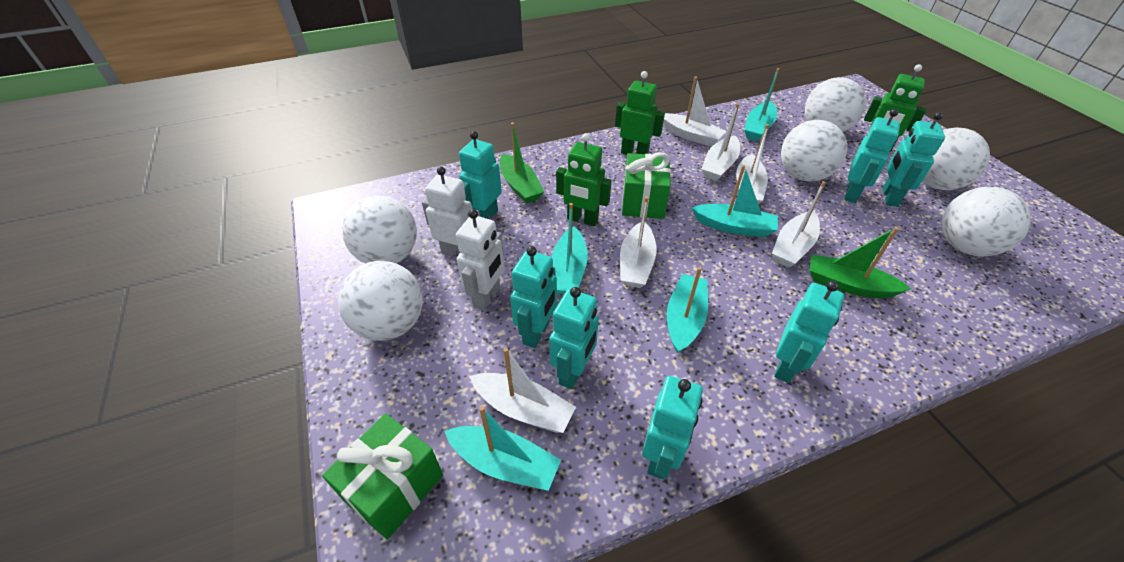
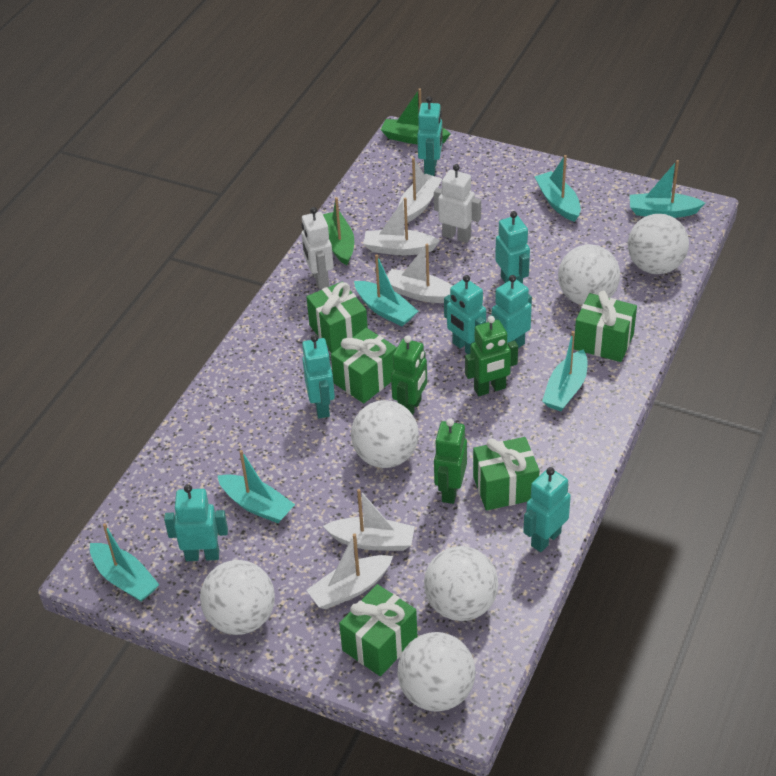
green gift: [322,413,443,540] [622,152,671,219] = 2 -> [306,281,368,353] [331,328,397,403] [339,584,417,676] [473,437,540,510] [574,291,637,362] = 5
turquoise boat: [444,406,561,491] [552,203,588,295] [667,267,708,353] [692,165,778,237] [744,68,779,141] = 5 -> [90,523,159,601] [218,450,295,523] [354,254,418,327] [535,155,581,222] [542,331,587,411] [630,160,705,218] = 6
white boat: [470,348,576,433] [620,196,657,288] [663,76,726,146] [702,103,740,181] [736,124,769,204] [772,181,826,268] = 6 -> [307,533,393,609] [323,489,415,551] [363,197,440,255] [387,244,452,303] [398,158,442,224] = 5

